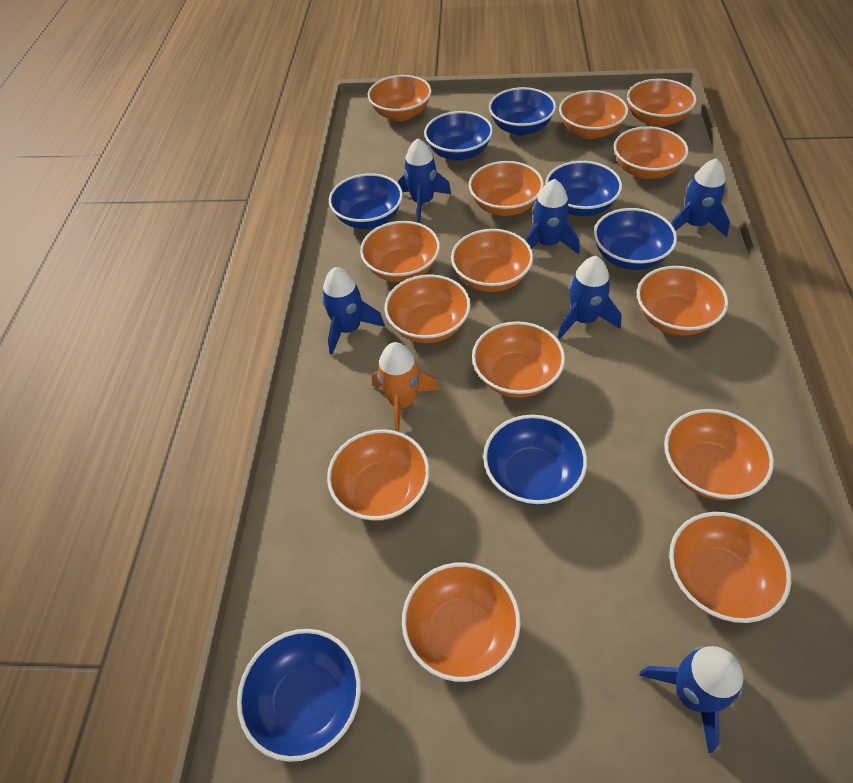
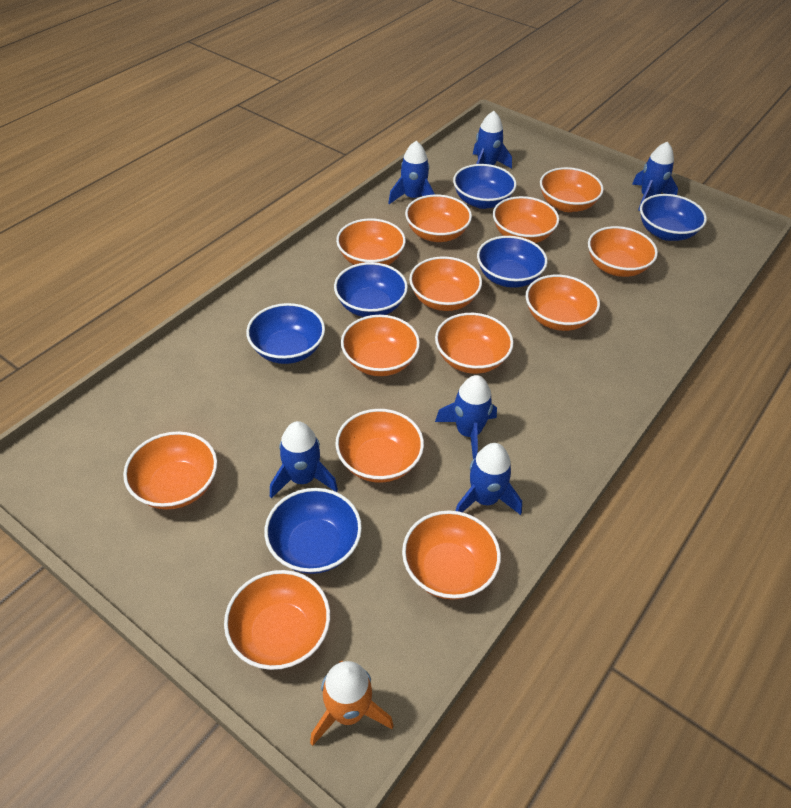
blue bowl: [237,629,361,762] [329,173,403,229] [424,111,493,161] [483,415,587,505] [489,87,556,136] [545,161,622,216] [594,208,677,270] = 7 -> [246,303,325,364] [264,488,362,574] [334,262,408,317] [453,164,517,209] [477,236,547,288] [640,194,707,241] = 6
orange bowl: [327,429,430,521] [360,221,440,282] [368,75,432,121] [385,274,471,343] [402,563,521,682] [451,229,533,292] [469,161,544,216] [472,321,565,398] [559,90,628,139] [614,126,689,179] [627,79,697,127] [637,266,728,336] [664,409,774,500] [669,512,791,623] = 14 -> [123,431,217,509] [224,570,330,670] [335,409,424,483] [336,218,406,265] [341,315,420,376] [402,510,501,600] [405,194,472,242] [409,256,482,311] [435,313,513,374] [493,196,559,243] [526,275,600,331] [540,167,604,212] [588,226,658,277] = 13

